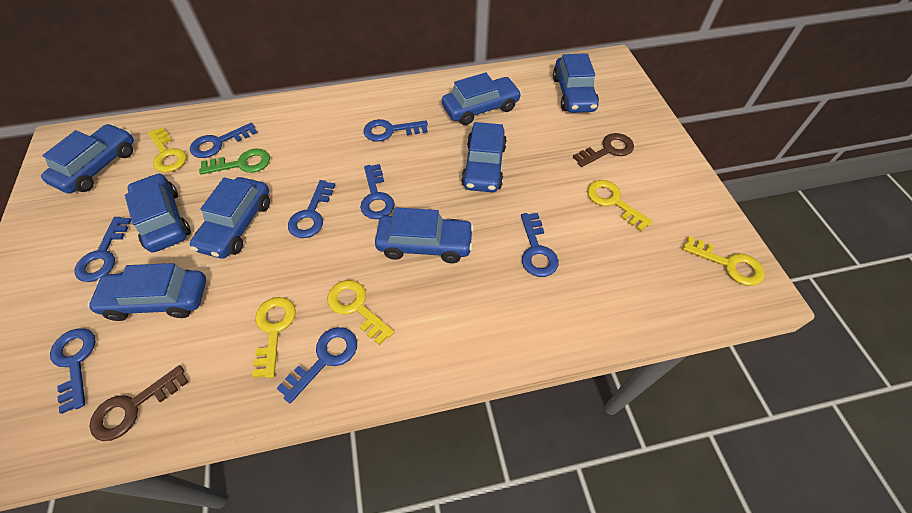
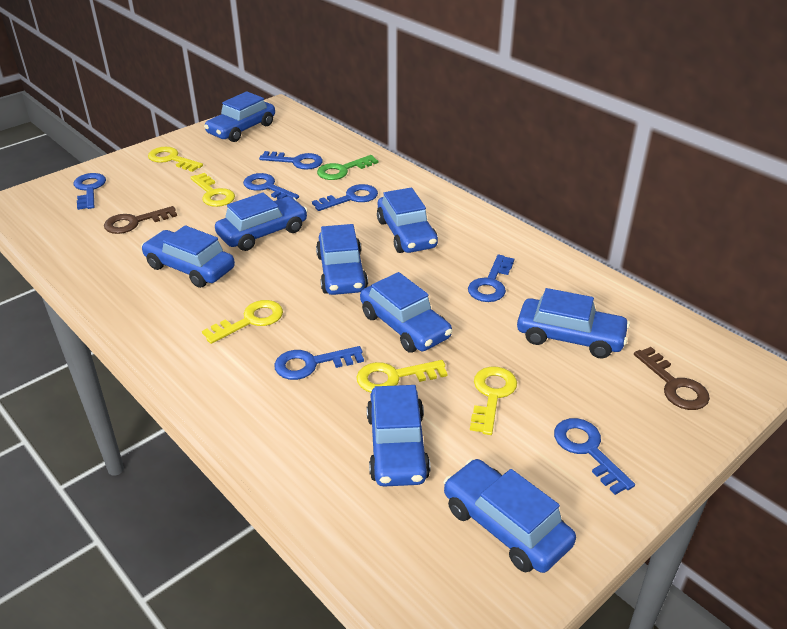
blue car: [41,124,134,194] [87,263,206,321] [125,173,191,252] [190,177,270,259] [375,207,474,263] [442,72,522,125] [461,122,507,192] [553,53,599,113] = 8 -> [141,225,235,288] [204,91,275,142] [215,192,308,251] [316,224,368,295] [360,272,452,352] [367,385,430,487] [377,187,438,253] [444,459,576,573] [517,288,630,359] = 9
blue key: [50,328,96,414] [74,217,131,282] [190,123,257,158] [276,327,357,403] [288,180,335,238] [360,164,395,219] [363,119,428,142] [521,213,559,277] = 8 -> [74,173,106,210] [243,173,299,200] [259,151,323,170] [274,346,364,380] [312,184,378,211] [468,255,514,302] [554,418,635,495] = 7

